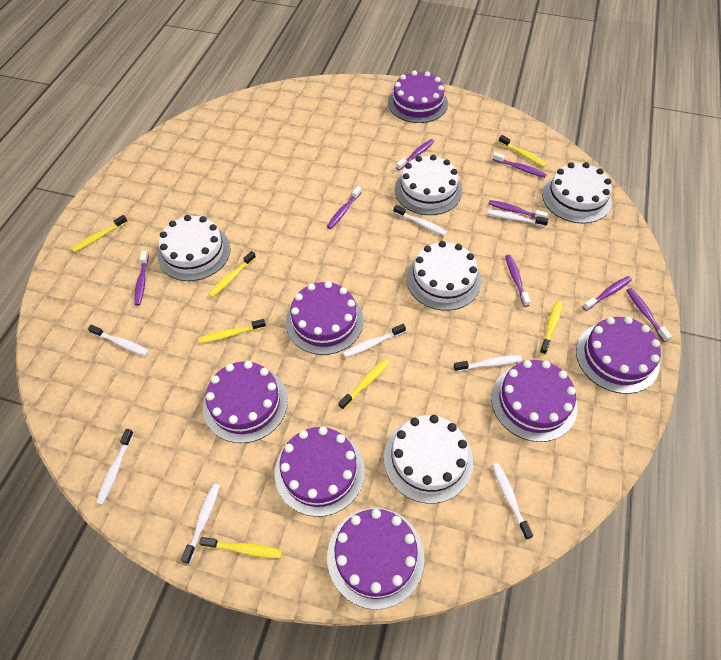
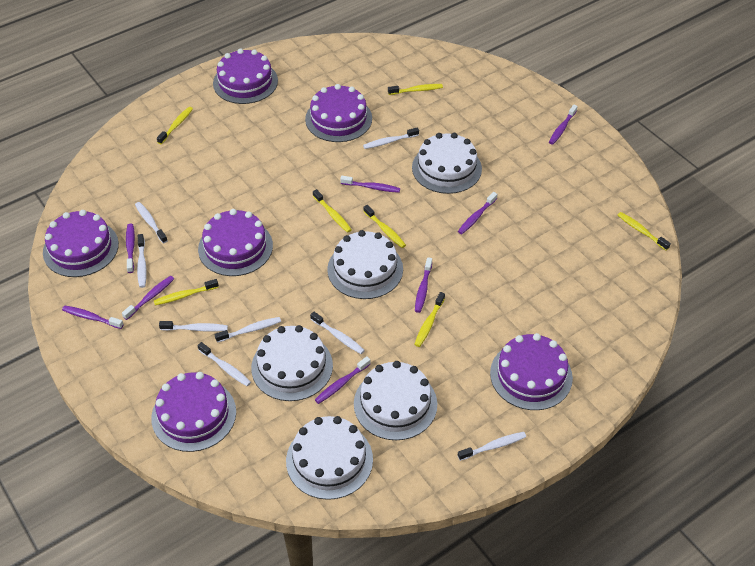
purple cake: [203,361,288,443] [275,426,365,517] [286,281,363,355] [327,508,424,610] [388,71,448,123] [491,360,577,442] [576,317,661,394] = 7 -> [43,210,119,277] [151,372,236,452] [198,209,273,276] [213,49,278,104] [305,84,372,142] [490,333,573,410] = 6

